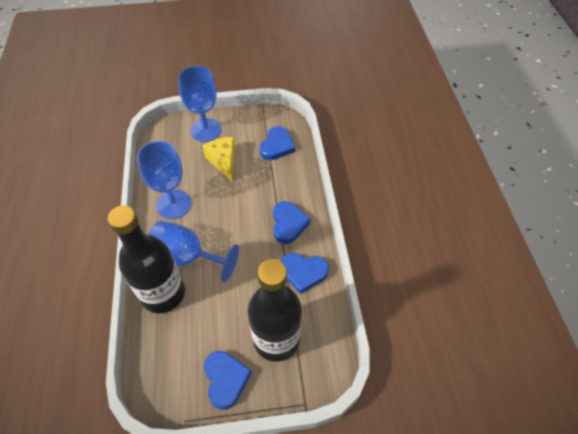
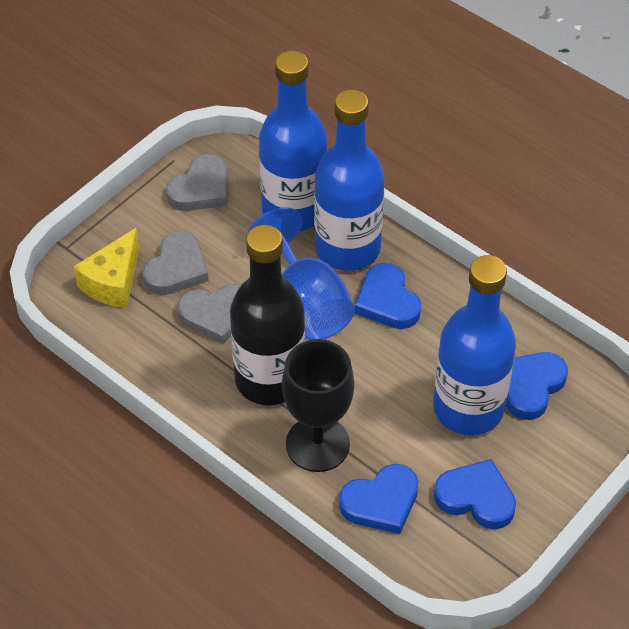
black bottle: [108,205,185,313] [248,259,302,362] = 2 -> [230,225,305,405] = 1
black goblet: none = 0 -> [282,339,354,472] = 1
blue bottle: none = 0 -> [259,51,327,231] [314,90,384,271] [433,255,516,435] = 3
blue goblet: [137,141,191,219] [149,221,239,283] [178,66,222,142] = 3 -> [248,207,355,340] = 1
grey heart: none = 0 -> [143,231,209,295] [166,154,227,211] [178,284,241,344] = 3

